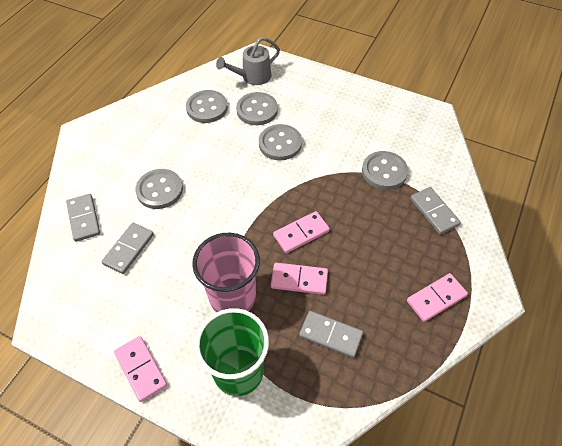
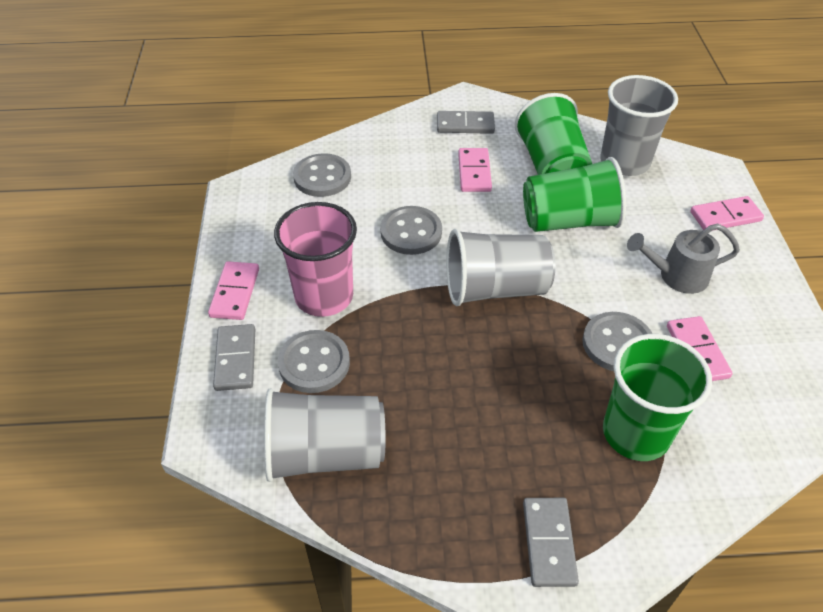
green cup: [195,308,269,396] = 1 -> [515,93,592,175] [523,157,626,232] [603,334,712,461] = 3
grey button: [135,169,183,209] [186,90,228,123] [236,92,278,125] [259,124,302,160] [362,151,408,190] = 5 -> [278,330,350,393] [293,153,351,197] [380,206,442,255] [582,312,652,371] = 4
grey cup: none = 0 -> [264,388,386,482] [446,229,555,306] [600,75,678,176] = 3
grey domino: [66,194,100,242] [102,223,154,274] [299,311,363,358] [410,187,461,235] = 4 -> [213,324,255,391] [437,111,495,134] [523,498,579,587] = 3

